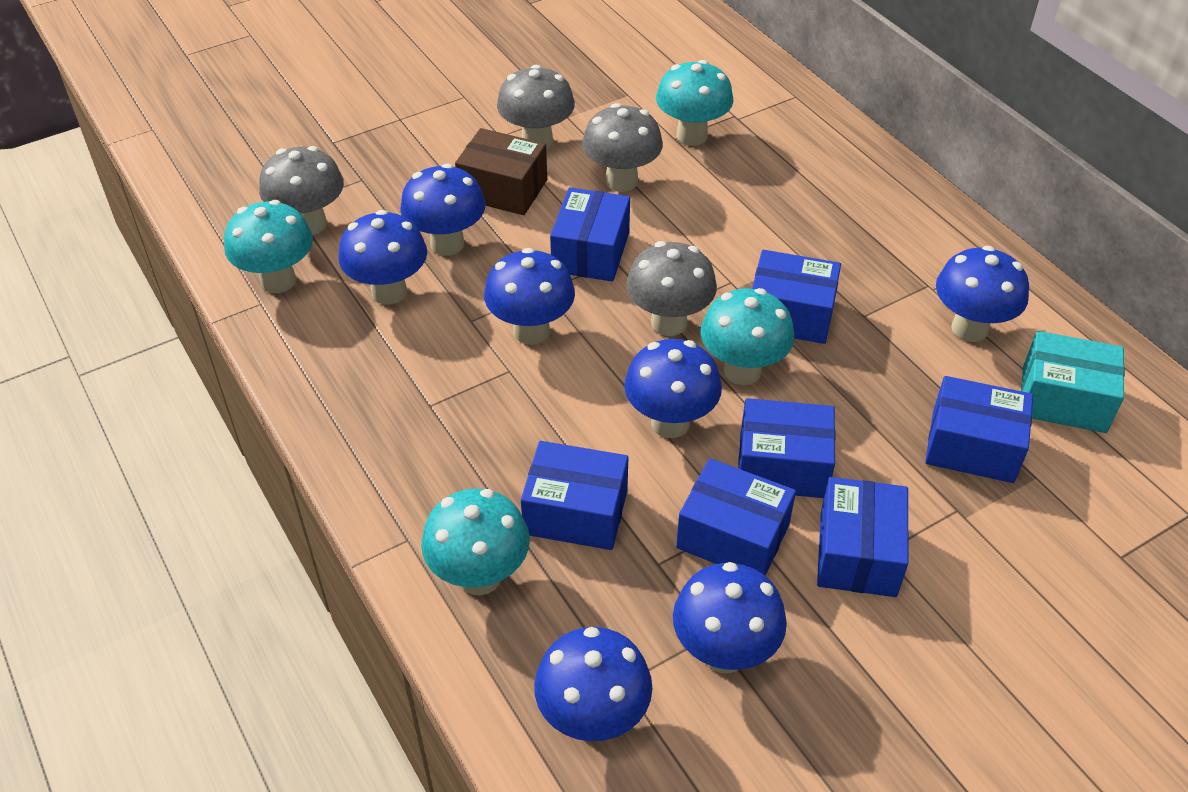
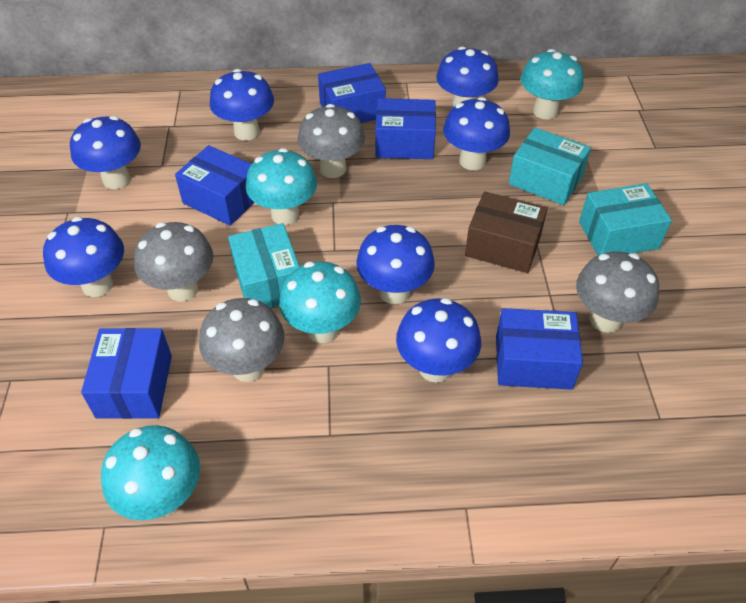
blue box: [521,441,629,550] [550,187,630,282] [676,458,796,576] [738,398,836,498] [752,250,841,344] [817,477,909,597] [925,376,1033,483] = 7 -> [81,328,172,419] [175,145,255,226] [318,63,386,123] [375,98,436,159] [496,308,583,390] = 5
turquoise box: [1021,331,1125,433] = 1 -> [228,223,300,308] [509,128,591,205] [579,183,672,255] = 3

